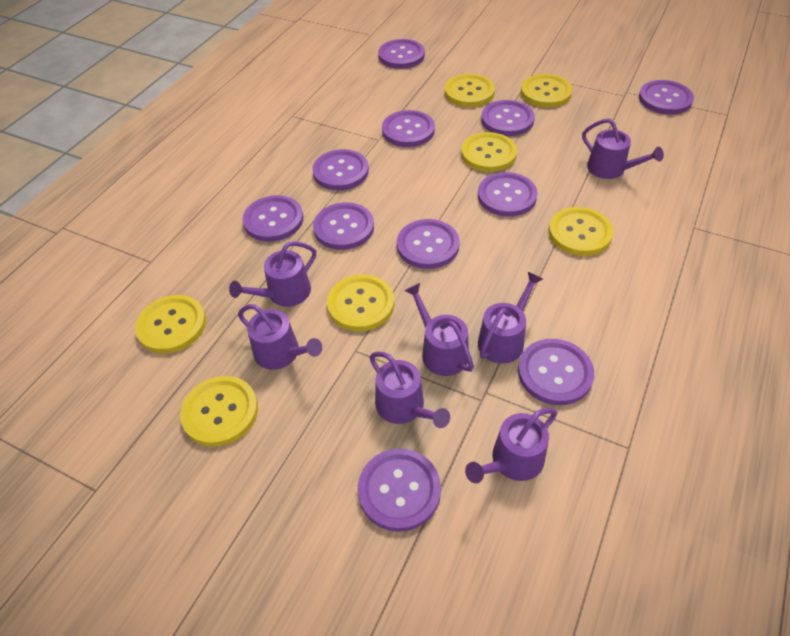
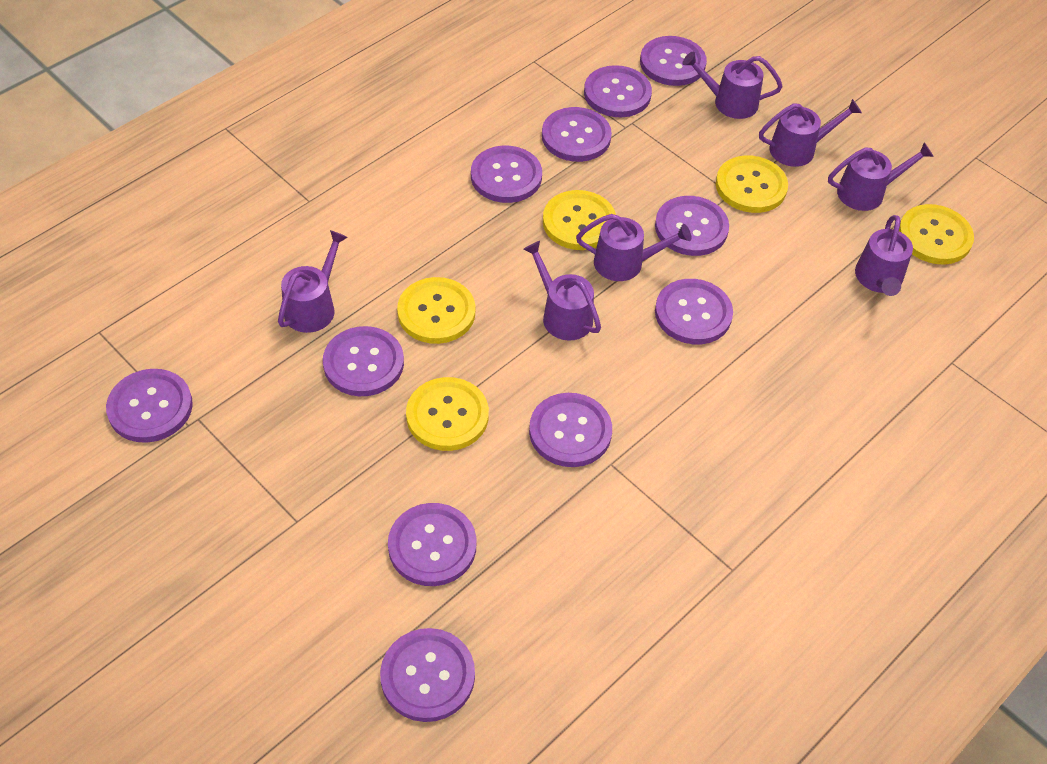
yellow button: [135,295,206,354] [180,376,258,447] [327,275,394,331] [445,74,495,107] [461,132,517,172] [521,74,572,108] [548,207,613,256] = 7 -> [397,277,475,344] [406,377,489,451] [543,190,616,250] [716,156,788,213] [899,204,974,264] = 5

